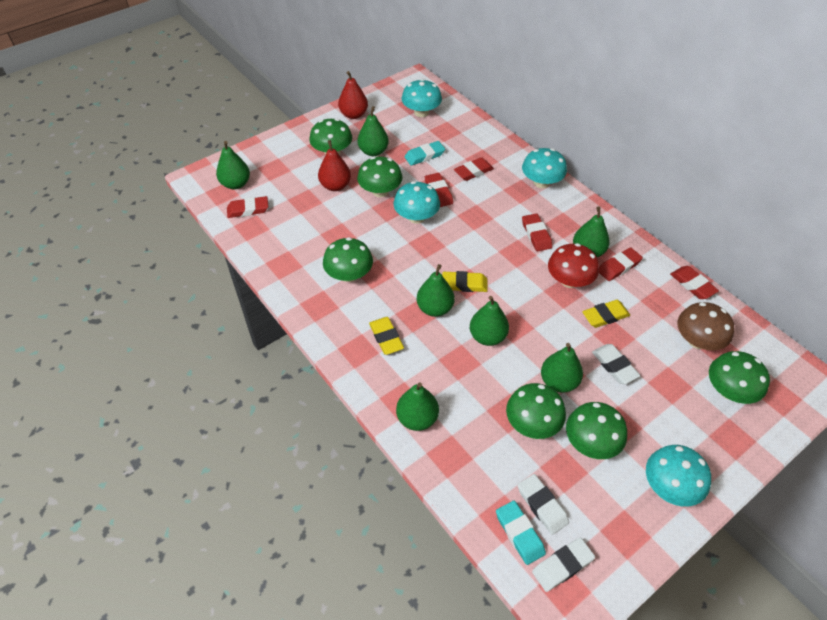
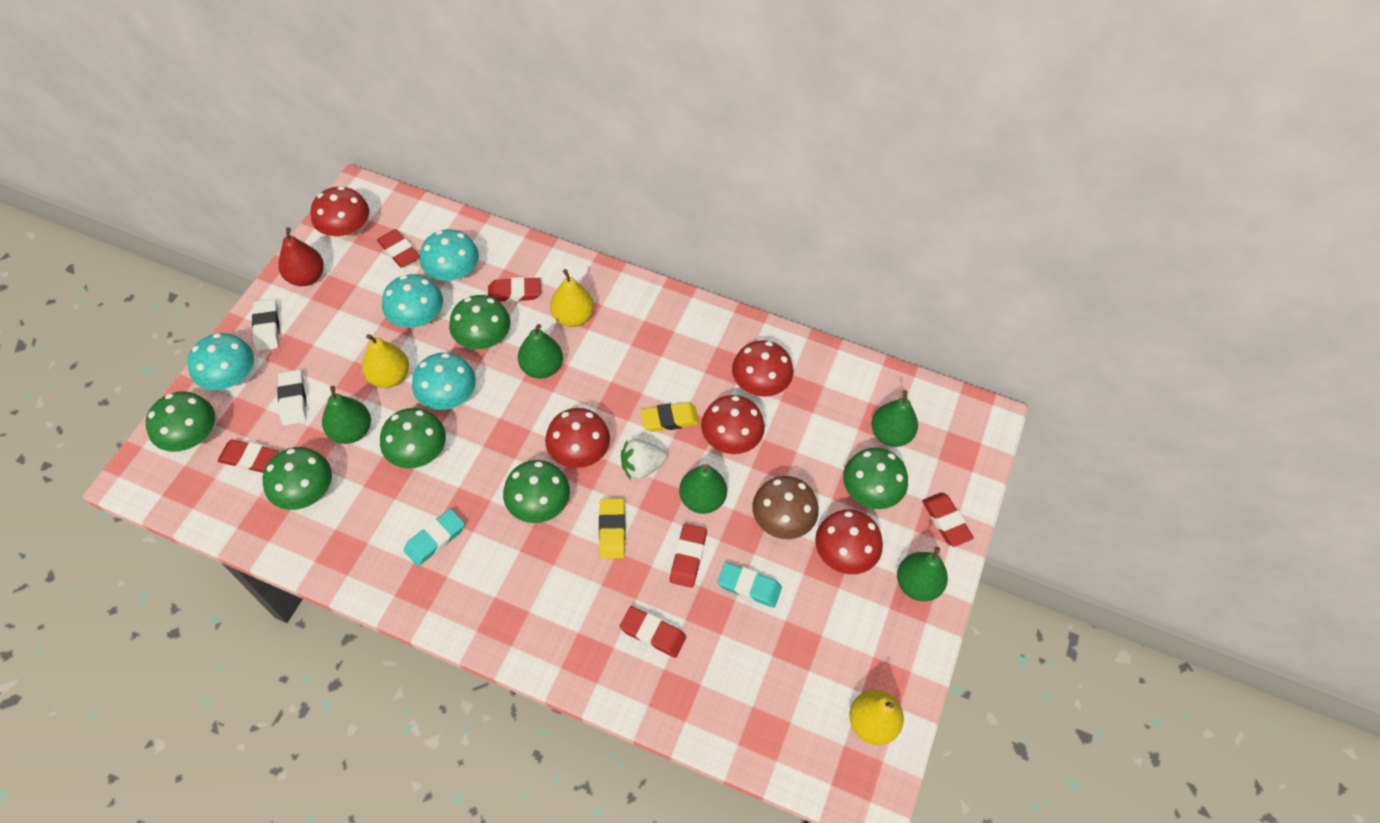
green pear: [216,141,250,189] [357,106,389,156] [396,383,439,431] [417,264,455,317] [470,296,509,346] [541,343,583,393] [573,207,610,257] = 7 -> [322,386,371,444] [518,324,563,379] [679,464,727,514] [871,390,918,447] [897,547,948,601] = 5
red mushroom: [548,243,599,288] = 1 -> [311,186,369,238] [545,408,610,468] [701,395,765,454] [732,340,793,397] [815,509,883,574] = 5
red pear: [318,140,351,191] [338,71,368,119] = 2 -> [278,227,324,286] = 1
white eraser: [518,474,569,535] [532,538,595,592] [592,344,640,384] = 3 -> [252,299,279,351] [277,370,306,426] = 2
white strawberry: none = 0 -> [621,439,668,480] = 1
yellow eraser: [369,317,404,355] [442,271,488,292] [582,300,630,328] = 3 -> [599,498,625,559] [640,402,699,432] = 2
yellow pear: none = 0 -> [362,334,409,388] [550,269,594,327] [850,690,904,745] = 3

